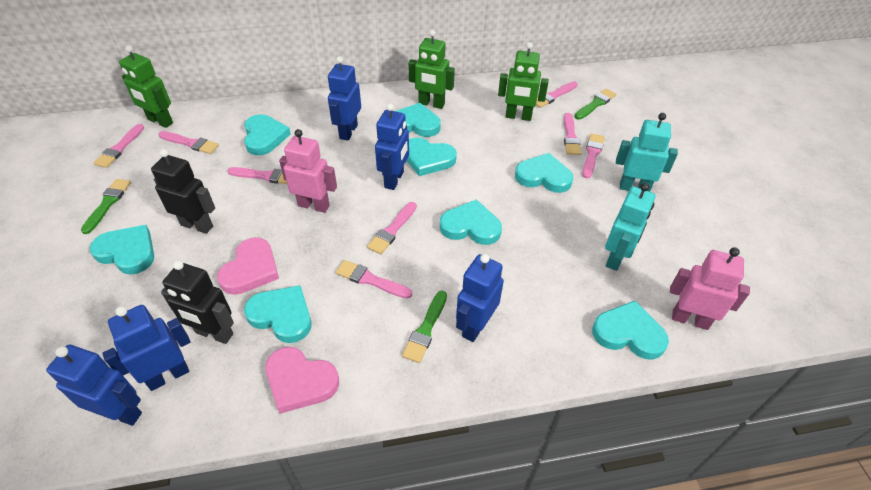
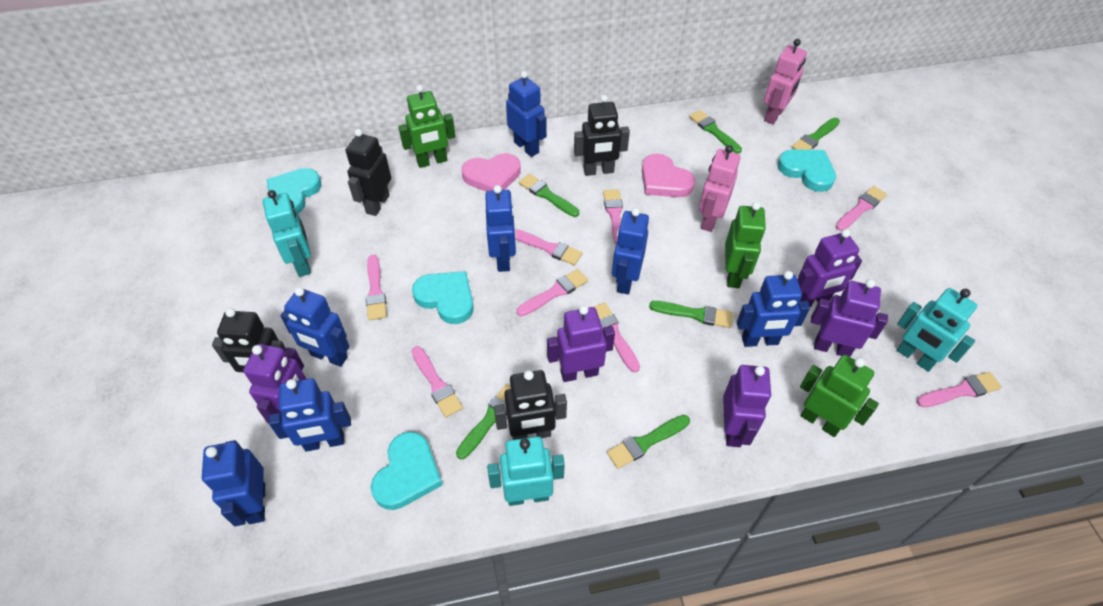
black robot: [151,149,215,234] [161,260,234,344] = 2 -> [212,308,286,372] [346,129,391,216] [494,370,567,440] [574,95,630,176] = 4
blue robot: [46,345,142,426] [102,305,191,391] [328,56,361,141] [375,103,409,190] [456,254,504,342] = 5 -> [202,440,265,526] [269,378,351,452] [280,287,349,367] [485,185,516,272] [506,71,547,157] [612,208,649,294] [737,271,810,347] = 7
green brush: [81,179,131,234] [402,291,447,363] [575,88,616,120] = 3 -> [456,384,511,459] [519,174,579,217] [607,415,690,469] [649,301,733,328] [689,110,742,154] [792,118,840,150] = 6
purple robot: none = 0 -> [243,344,306,423] [547,306,615,382] [723,365,771,447] [797,229,862,307] [811,279,888,357] = 5
turquoise heart: [89,225,154,275] [244,114,291,155] [244,285,312,343] [396,103,441,137] [406,138,457,176] [440,199,502,245] [515,153,573,193] [592,301,669,360] = 8 -> [267,168,321,214] [371,432,442,510] [412,271,474,324] [778,149,836,192] = 4
turquoise robot: [605,183,656,271] [616,113,678,192] = 2 -> [263,190,311,277] [487,437,565,506] [897,288,978,372] = 3

